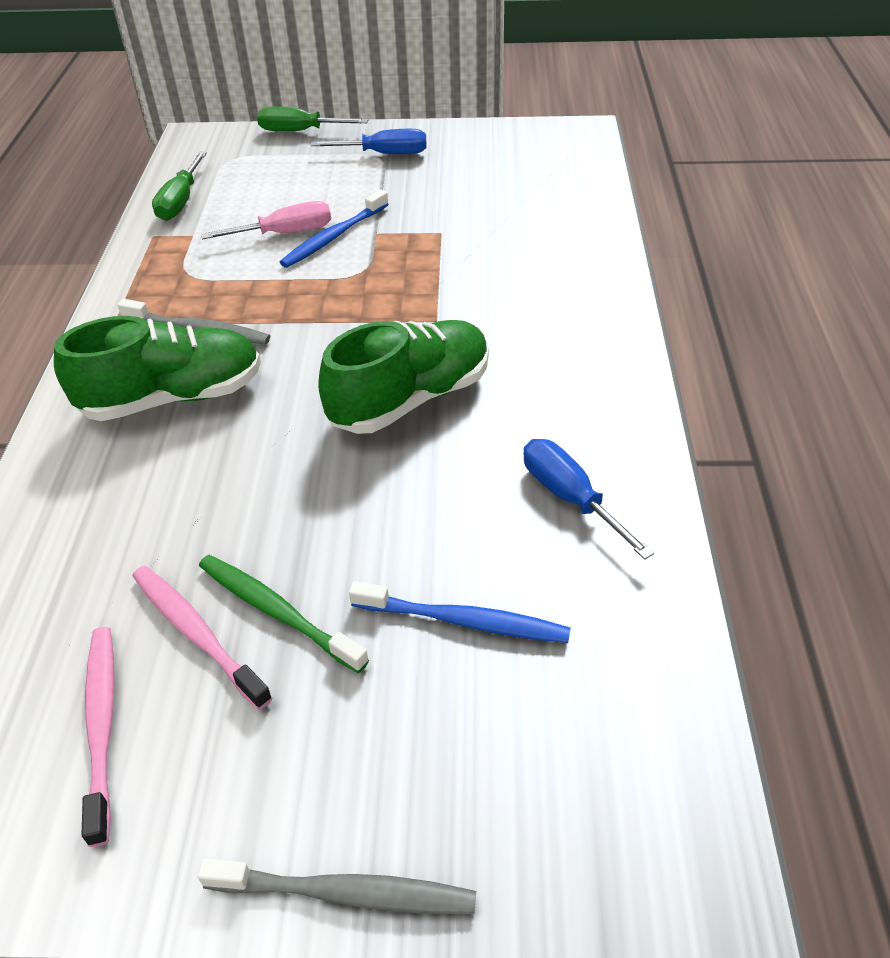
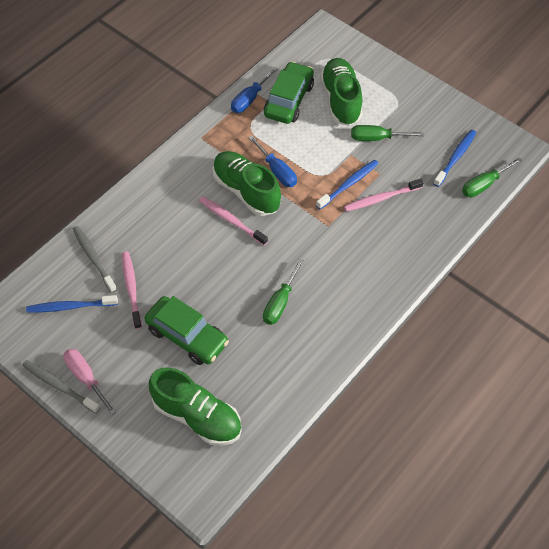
blue toothbrush: [280,190,389,268] [349,581,571,643] = 2 -> [26,295,118,313] [316,160,379,209] [433,130,476,187] = 3
green car: none = 0 -> [144,296,229,365] [264,61,314,124] = 2
green screwdriver: [152,151,207,221] [257,107,368,131] = 2 -> [263,259,304,325] [351,125,424,141] [462,157,522,197] = 3
green shoe: [54,316,261,421] [318,320,489,434] = 2 -> [149,367,242,446] [213,151,281,216] [320,58,362,126] = 3
green toothbrush: [199,555,369,673] = 1 -> none = 0
pink toothbrush: [81,627,115,847] [133,566,272,710] = 2 -> [122,252,142,329] [199,196,268,245] [344,179,423,212] = 3

